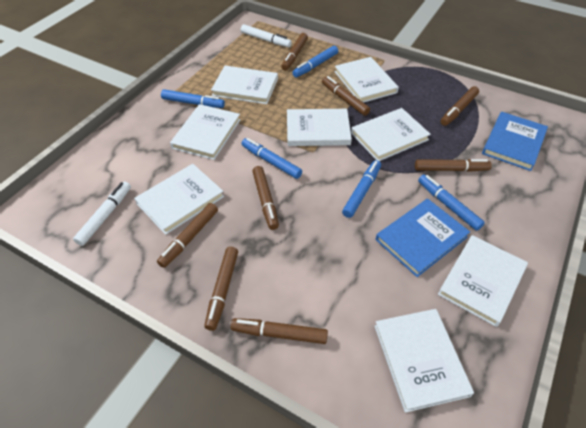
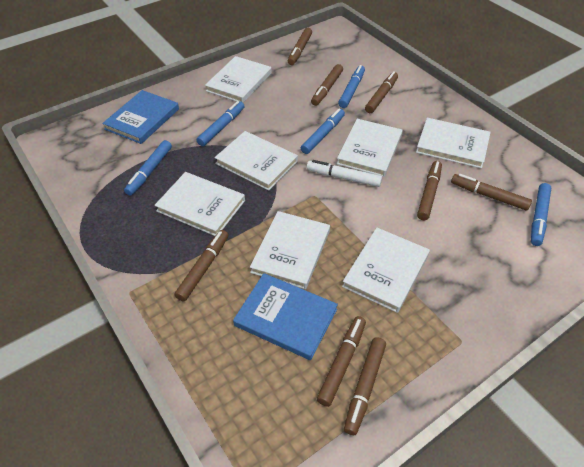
white book: [134,164,224,235] [170,104,241,160] [211,65,278,104] [287,109,352,146] [334,57,399,103] [351,108,431,161] [374,309,474,413] [438,235,528,327] = 8 -> [155,172,245,236] [205,56,272,103] [215,131,298,191] [250,211,330,289] [337,119,402,177] [342,228,430,313] [416,118,491,169] = 7
white marker: [73,181,131,246] [241,24,292,47] = 2 -> [307,160,382,187] = 1

